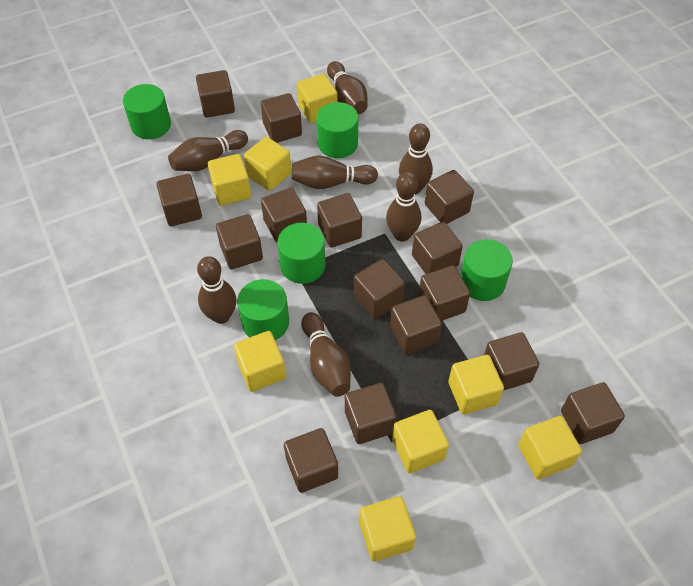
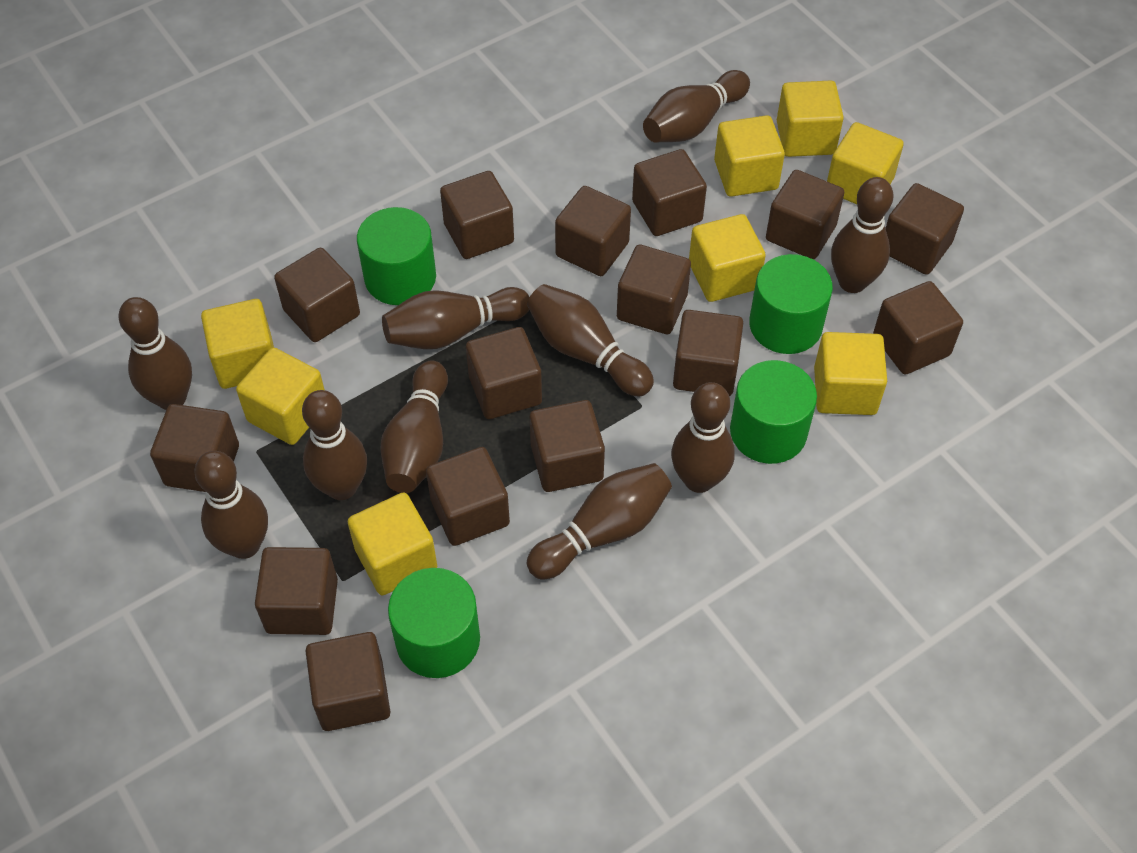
brown bowling pin: [168,130,248,171] [197,256,236,324] [292,156,378,189] [301,312,351,397] [327,61,367,114] [386,172,421,242] [399,123,433,194] = 7 -> [118,297,192,410] [194,451,268,559] [302,390,367,500] [380,361,448,493] [382,287,529,349] [527,284,654,397] [527,463,672,579] [643,70,750,143] [671,382,735,493] [831,177,893,293] = 10
green cylinder: [123,84,171,139] [237,279,289,340] [278,223,326,284] [316,102,359,158] [461,239,513,301] = 5 -> [357,207,436,305] [388,568,480,678] [730,360,817,464] [749,254,833,354] = 4

